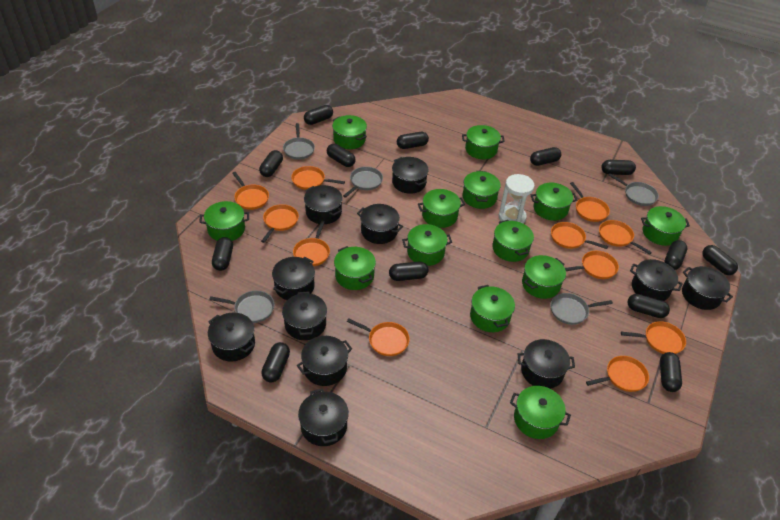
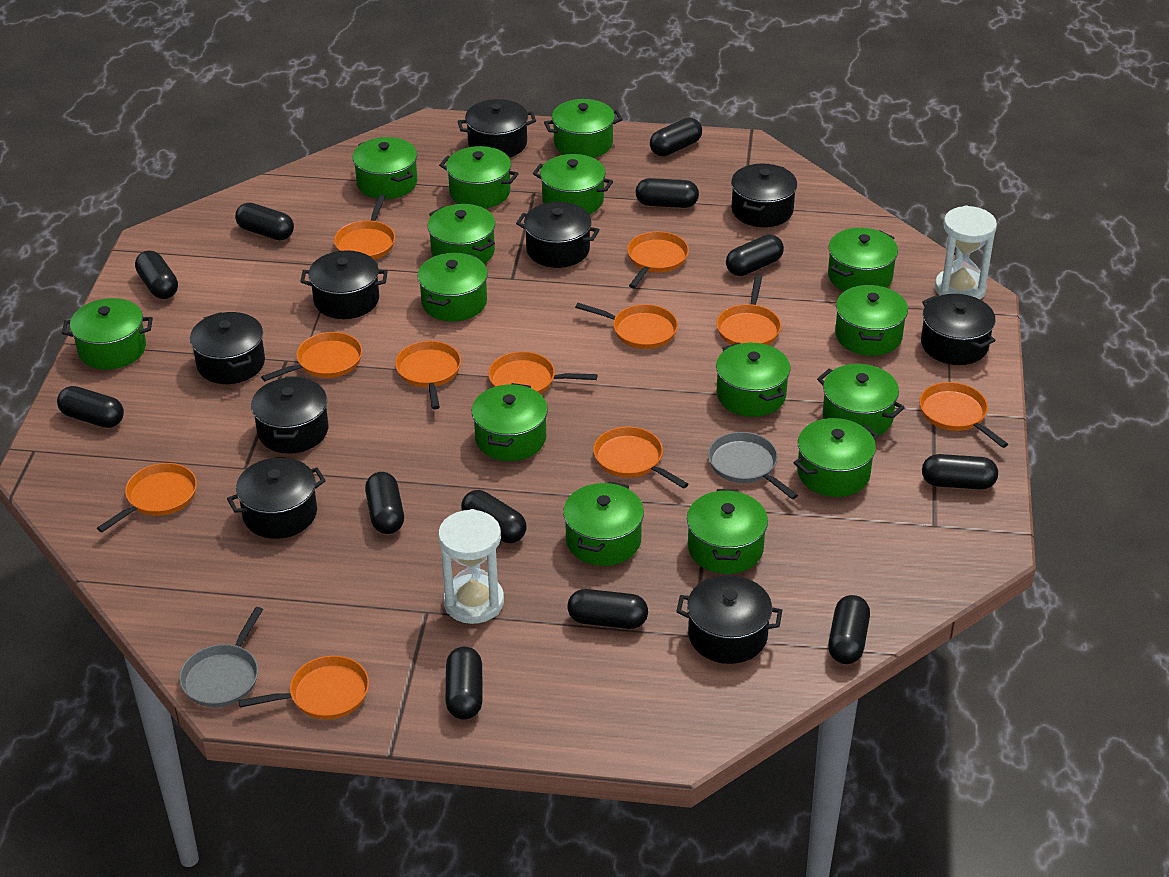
black capsule: [212,237,233,271] [259,150,283,177] [261,342,290,383] [304,105,333,125] [327,144,355,167] [389,262,428,281] [397,132,429,149] [530,147,561,166] [601,160,636,175] [627,294,670,318] [660,352,682,392] [664,240,687,270] [702,245,738,275] = 13 -> [57,386,124,428] [135,250,178,299] [235,203,294,240] [365,472,404,534] [446,646,483,720] [461,490,527,543] [568,589,648,629] [636,178,699,208] [650,118,702,156] [726,234,784,276] [828,595,870,664] [922,454,998,489] = 12
black pot: [208,313,255,362] [272,257,315,300] [282,292,327,340] [297,336,352,386] [298,389,349,446] [304,185,343,224] [357,204,403,244] [392,157,429,194] [518,339,575,389] [630,259,683,301] [682,266,733,310] = 11 -> [190,312,265,384] [227,458,326,539] [251,377,328,454] [300,250,388,319] [457,99,536,158] [516,202,600,268] [676,575,782,664] [731,164,797,227] [921,294,996,365] = 9
green pot: [199,201,249,241] [332,115,367,149] [334,246,376,290] [402,224,452,266] [418,189,465,228] [462,125,505,159] [463,171,501,209] [470,285,515,332] [492,220,534,262] [510,386,571,439] [522,255,566,299] [531,183,577,221] [641,206,690,246] = 13 -> [62,298,153,370] [352,137,417,199] [417,252,488,322] [428,204,495,264] [439,146,519,209] [472,383,548,461] [533,154,613,214] [544,99,623,158] [563,481,644,566] [687,489,768,574] [716,343,790,417] [793,418,878,497] [817,364,905,436] [828,228,898,291] [835,284,908,356] = 15
grey pan: [209,291,274,323] [283,123,315,160] [343,167,383,198] [550,293,613,325] [608,173,659,206] = 5 -> [179,607,263,707] [708,432,798,499] = 2
white hourglass: [499,174,535,224] = 1 -> [438,509,504,624] [935,205,997,299] = 2

